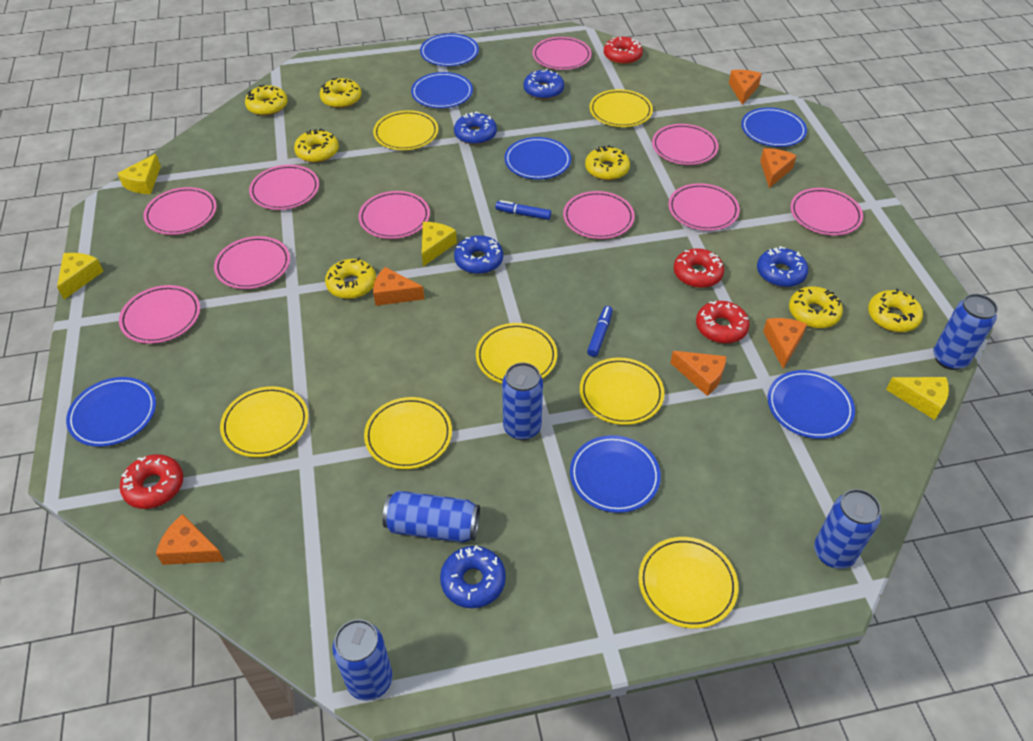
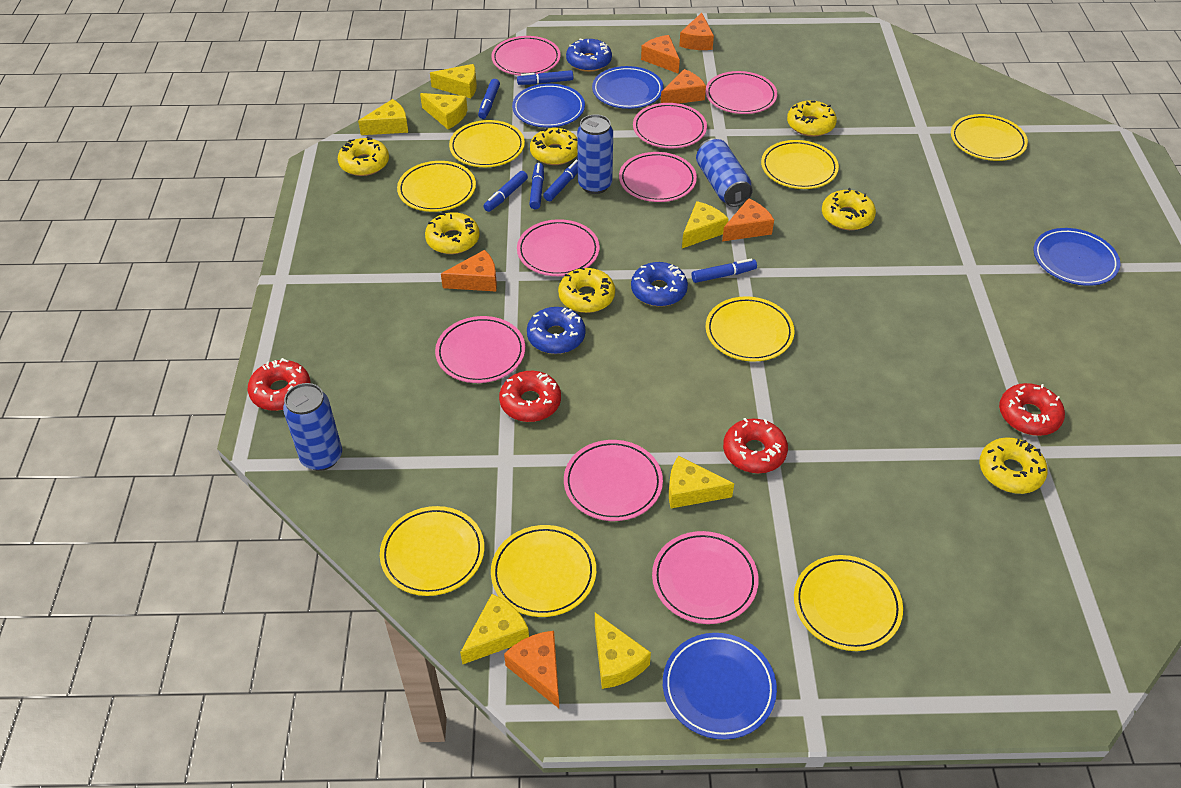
blue can: [332,619,392,701] [383,491,480,543] [502,363,543,440] [814,489,881,569] [933,294,998,370] = 5 -> [283,383,342,471] [577,114,613,194] [696,138,753,207] = 3
blue donut: [440,545,506,608] [454,111,497,145] [454,235,503,274] [524,69,564,100] [757,246,808,287] = 5 -> [527,307,586,354] [566,39,612,72] [631,262,688,306] = 3
blue marker: [495,200,551,220] [587,306,613,357] = 2 -> [478,79,500,119] [483,171,528,212] [517,70,573,85] [529,163,544,209] [543,160,578,201] [692,258,757,283] = 6
blue plate: [66,377,156,447] [411,72,473,108] [420,34,479,66] [504,137,571,180] [570,435,661,513] [741,107,807,147] [768,370,855,439] = 7 -> [512,84,585,128] [592,66,664,109] [663,633,777,740] [1033,228,1120,286] = 4
pink plate: [119,285,200,344] [143,187,217,235] [214,236,290,289] [249,165,319,210] [358,191,430,239] [533,37,592,70] [563,191,635,239] [652,124,718,165] [668,183,740,231] [790,188,863,235] = 10 -> [435,316,525,383] [491,36,561,76] [517,219,600,276] [564,440,663,521] [619,152,697,202] [633,103,707,148] [652,531,759,624] [705,71,777,114] = 8
yellow cheese: [57,253,104,299] [117,154,161,194] [422,222,457,266] [886,377,949,420] = 4 -> [358,99,408,135] [420,93,468,129] [430,64,477,98] [460,594,529,664] [595,612,651,689] [669,456,734,508] [682,201,729,248] = 7
yellow plate: [220,386,308,457] [364,397,452,469] [373,110,438,150] [476,323,557,384] [580,358,664,425] [590,89,653,127] [639,537,738,629] = 7 -> [380,506,484,596] [397,161,476,212] [449,120,525,167] [491,525,596,617] [706,296,794,362] [761,140,839,189] [794,555,903,651] [951,114,1028,161] = 8

